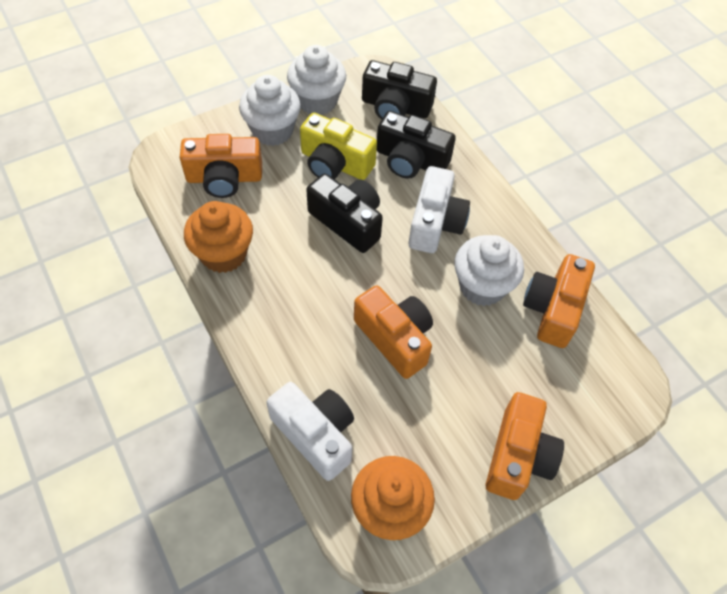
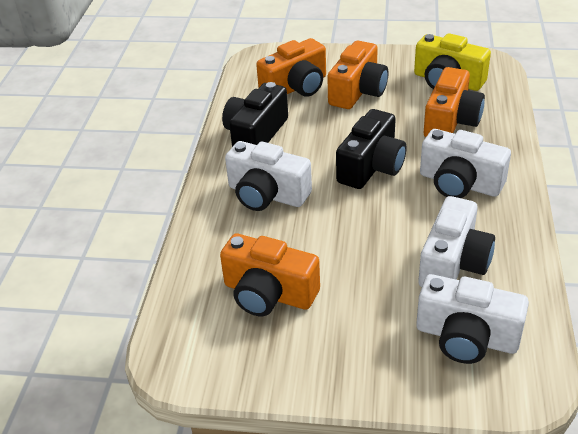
black camera: [307,174,383,253] [362,60,437,120] [377,111,456,179] = 3 -> [222,82,288,147] [336,109,406,189] = 2
orange cupcake: [184,201,253,273] [351,456,435,540] = 2 -> none = 0
white camera: [267,382,354,481] [409,166,470,253] = 2 -> [225,141,312,211] [416,274,529,364] [418,196,495,287] [420,129,511,198] = 4
white cupcake: [239,75,301,146] [287,45,346,115] [454,235,524,306] = 3 -> none = 0

